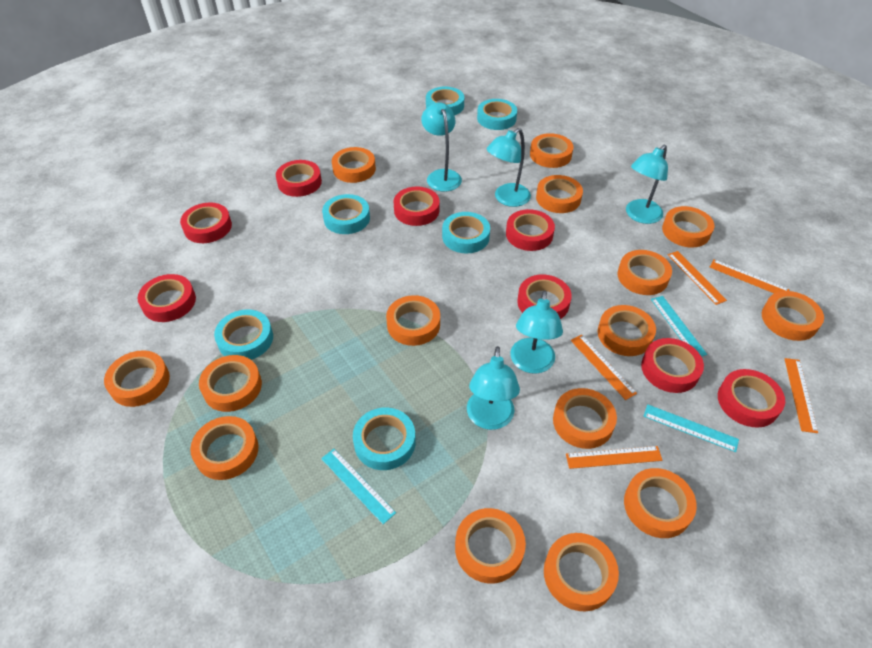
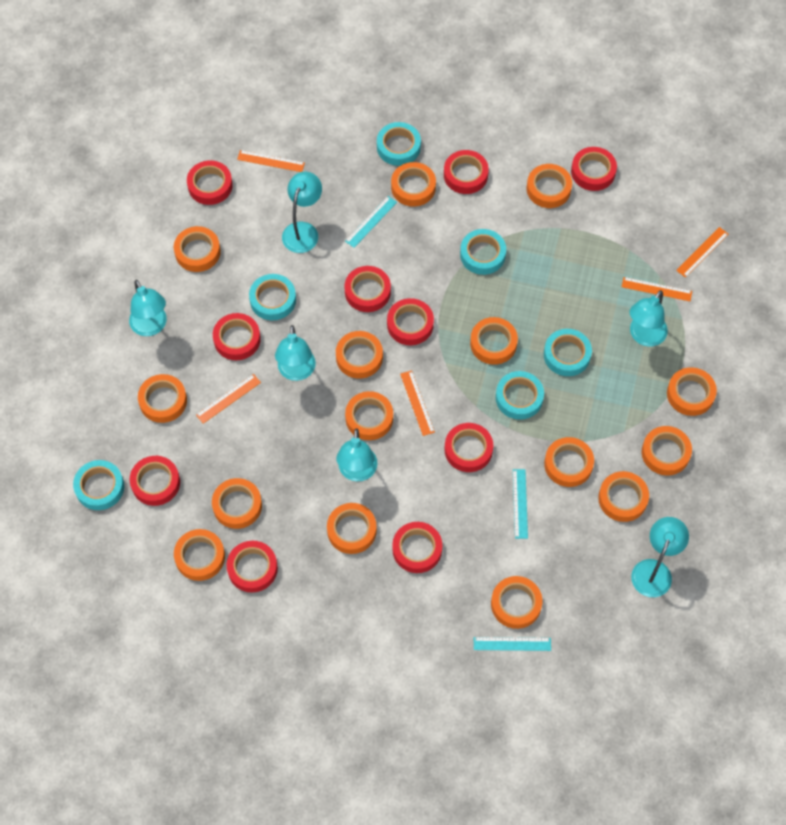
red tape: [137,274,196,322] [180,203,232,243] [276,160,322,197] [393,187,440,226] [506,209,555,251] [517,274,572,319] [641,338,704,393] [718,369,785,428] = 8 -> [130,456,180,506] [187,160,233,205] [213,313,261,360] [226,541,278,593] [345,266,391,312] [387,298,434,345] [392,522,442,573] [444,150,489,194] [445,423,493,472] [571,147,617,191] = 10
turquoise lamp: [421,102,462,192] [467,346,520,430] [487,128,531,207] [510,291,563,374] [626,144,668,224] = 5 -> [129,280,167,336] [275,325,316,381] [282,172,322,253] [336,428,377,481] [629,290,668,347] [631,517,689,597] = 6

